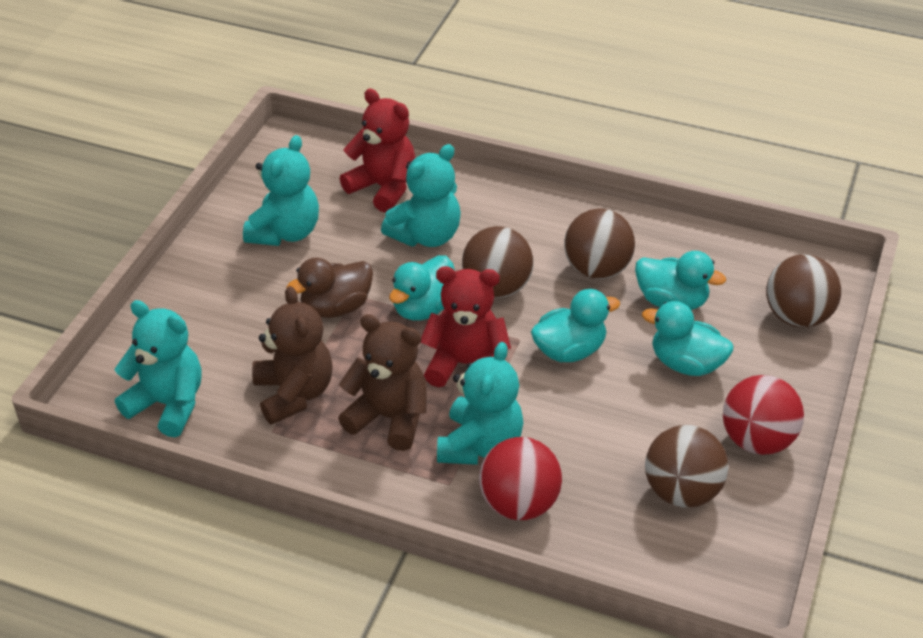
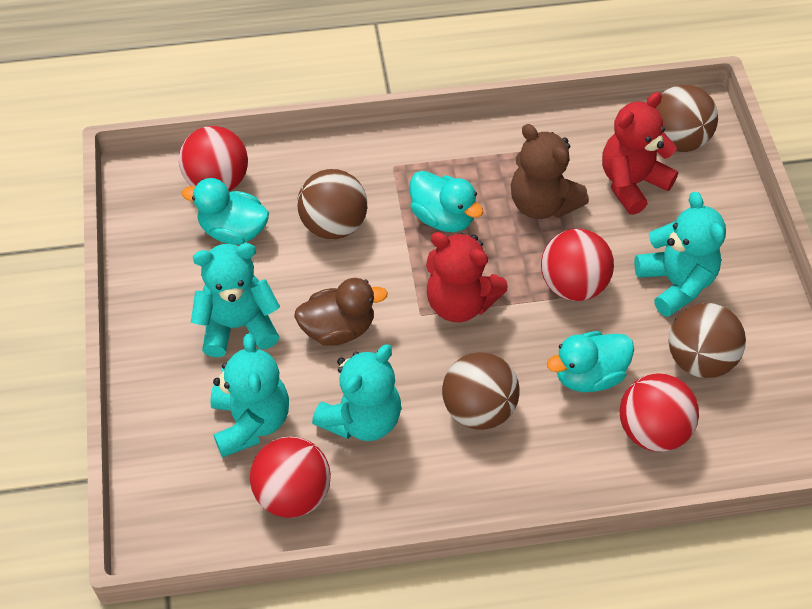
brown teddy bear: [252,286,333,425] [338,314,427,451] = 2 -> [511,124,589,219] = 1
red ball: [479,437,562,520] [723,375,804,455] = 2 -> [179,126,248,191] [250,436,331,518] [541,229,614,301] [620,373,699,452] = 4
turquoise duck: [389,255,455,321] [531,289,620,362] [635,251,726,310] [642,301,733,376] = 4 -> [182,178,269,245] [410,171,483,232] [547,331,634,392] = 3

